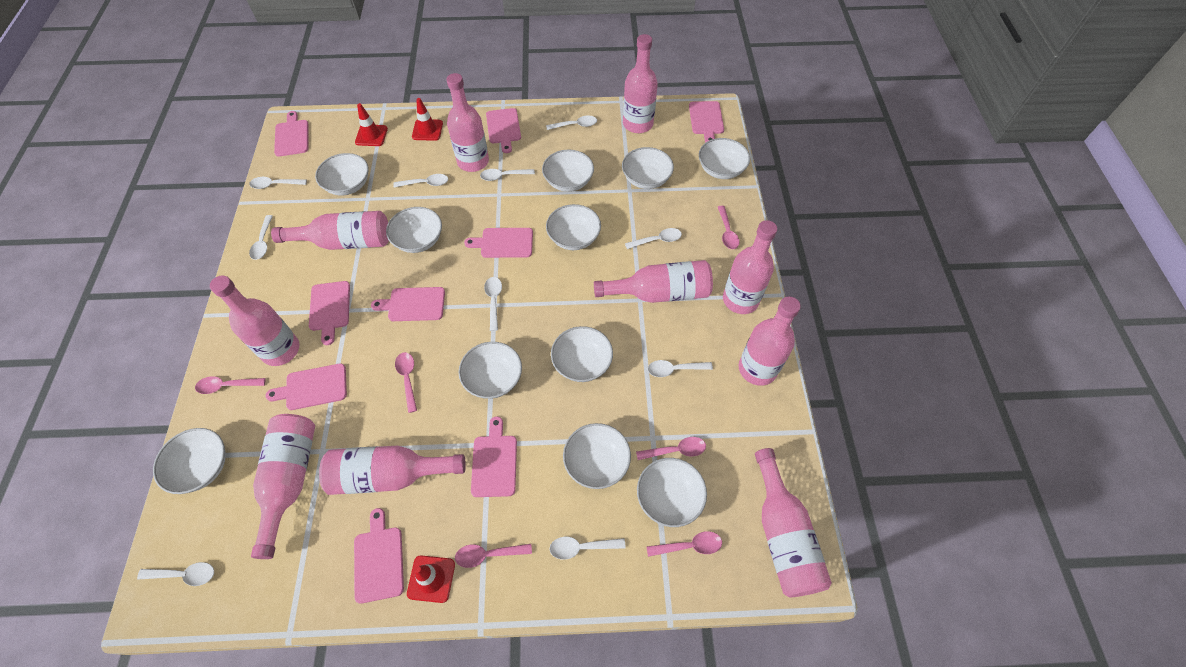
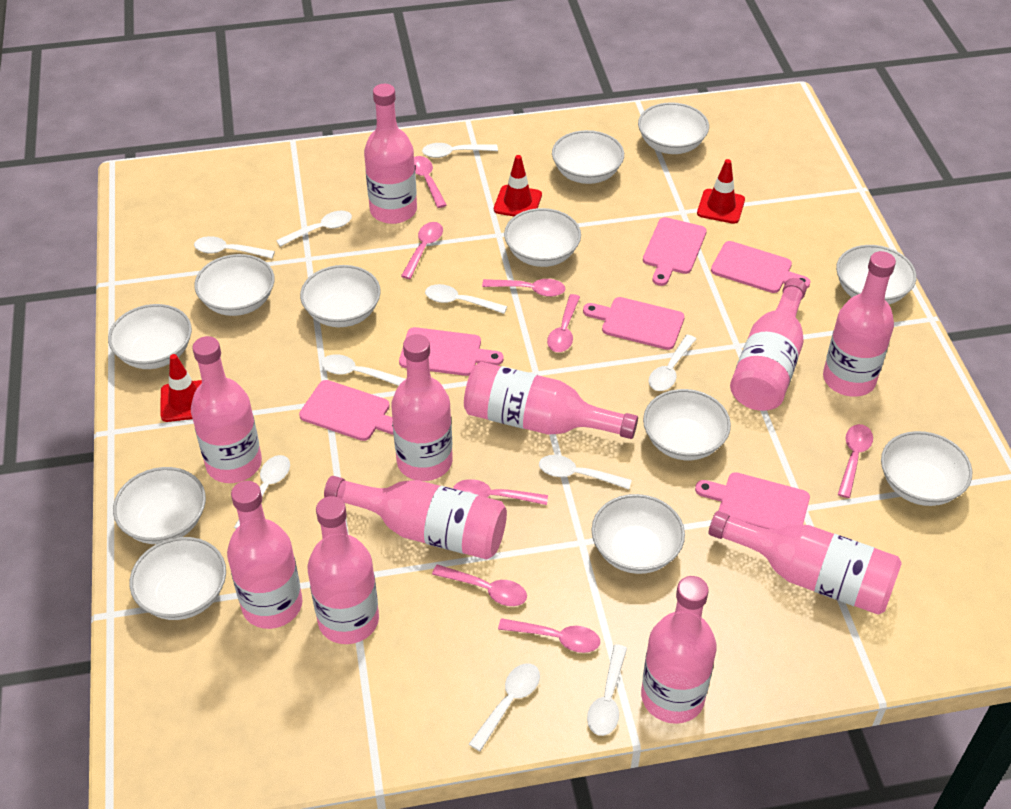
pink bottle: [210,275,300,366] [251,414,315,559] [271,211,389,250] [319,446,466,495] [447,73,489,172] [594,260,713,303] [623,34,658,133] [723,220,777,314] [739,296,801,386] [755,448,832,597] = 10 -> [191,336,262,483] [227,481,302,629] [308,496,379,644] [324,476,507,559] [364,84,417,224] [391,334,453,481] [464,362,638,439] [641,576,716,724] [709,511,902,615] [730,278,807,411] [823,251,896,397] = 11
pink cutting board: [265,363,347,410] [274,111,309,157] [309,281,350,345] [354,508,404,604] [371,287,445,321] [464,228,533,258] [471,416,517,497] [486,108,521,153] [689,101,724,143] = 9 -> [299,380,394,441] [399,327,504,376] [583,297,685,350] [643,217,707,286] [695,472,810,529] [711,241,810,293] = 6
pink spoon: [195,376,266,394] [395,352,417,413] [455,544,532,568] [636,437,706,460] [646,531,722,557] [718,206,739,249] = 6 -> [401,222,443,279] [414,156,447,208] [432,564,527,606] [453,479,548,505] [482,279,565,297] [498,618,600,653] [547,294,580,352] [838,424,873,498] = 8
white bowl: [153,428,226,494] [315,153,369,196] [386,207,442,253] [459,342,522,399] [542,150,594,192] [546,204,601,250] [551,326,613,382] [563,423,631,489] [622,147,674,189] [637,458,707,527] [699,138,750,179] = 11 -> [108,304,192,369] [113,467,206,544] [130,537,226,620] [194,254,275,316] [300,265,381,327] [504,208,581,267] [552,130,624,184] [591,494,685,574] [638,102,709,154] [643,389,731,460] [836,245,917,304] [881,431,972,506] = 12

